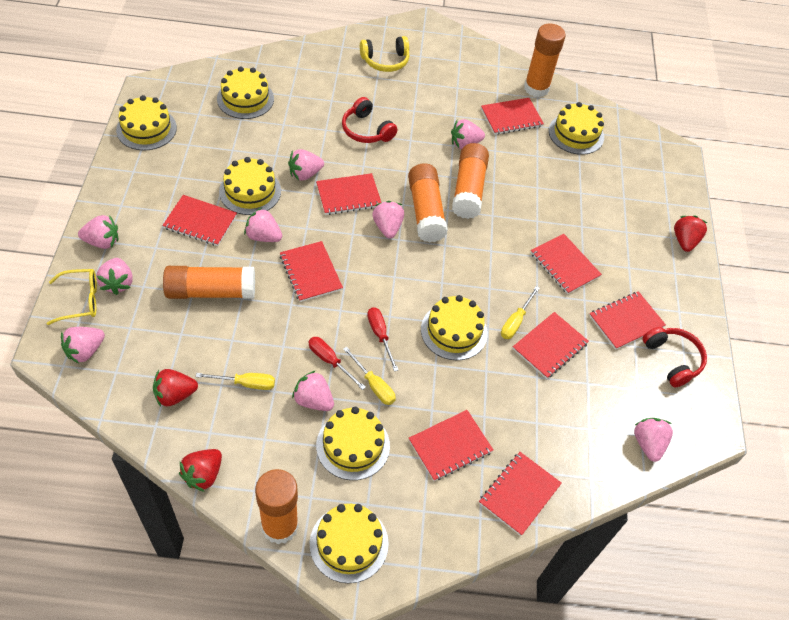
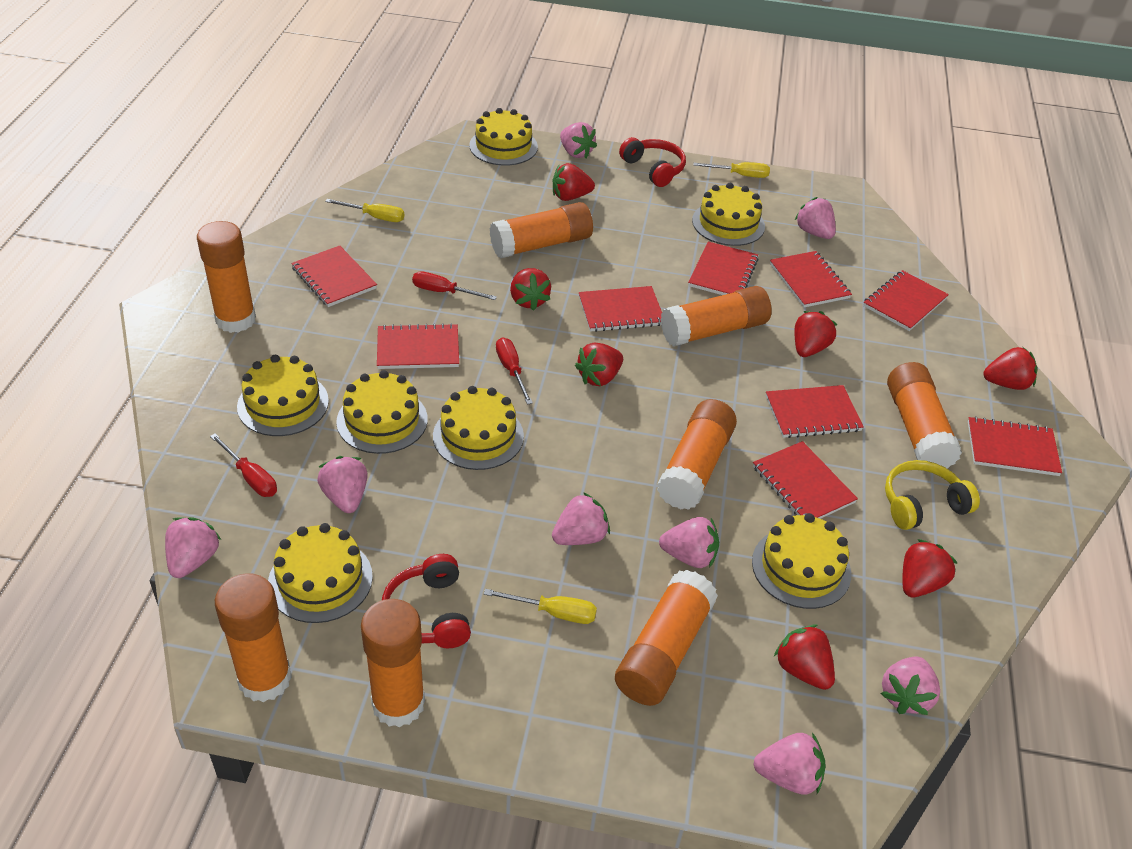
orange glue stick: [163,266,255,299] [255,469,299,544] [408,163,448,243] [452,143,489,219] [524,24,565,97] = 5 -> [197,221,256,333] [215,573,292,702] [361,599,425,727] [490,202,593,258] [615,570,718,706] [657,399,737,510] [661,286,772,347] [887,362,962,469] = 8
pink strawberry: [61,327,105,364] [78,215,118,249] [96,258,133,295] [244,208,282,242] [288,149,324,181] [292,370,334,411] [372,201,404,238] [451,119,485,149] [634,418,673,462] = 9 -> [165,517,221,578] [317,456,368,513] [552,492,610,545] [560,122,597,158] [659,517,719,568] [753,733,826,794] [795,197,836,239] [881,656,940,715] = 8
red screwdriver: [308,337,366,390] [367,307,398,372] = 2 -> [210,434,277,497] [412,271,497,300] [496,338,533,405] = 3
red strawberry: [153,369,198,407] [179,449,222,492] [674,216,707,252] = 3 -> [510,268,551,311] [553,163,595,201] [575,343,623,386] [774,625,835,690] [795,311,838,357] [903,539,957,598] [984,347,1037,390] = 7
yellow glasses: [47,269,97,325] = 1 -> none = 0

